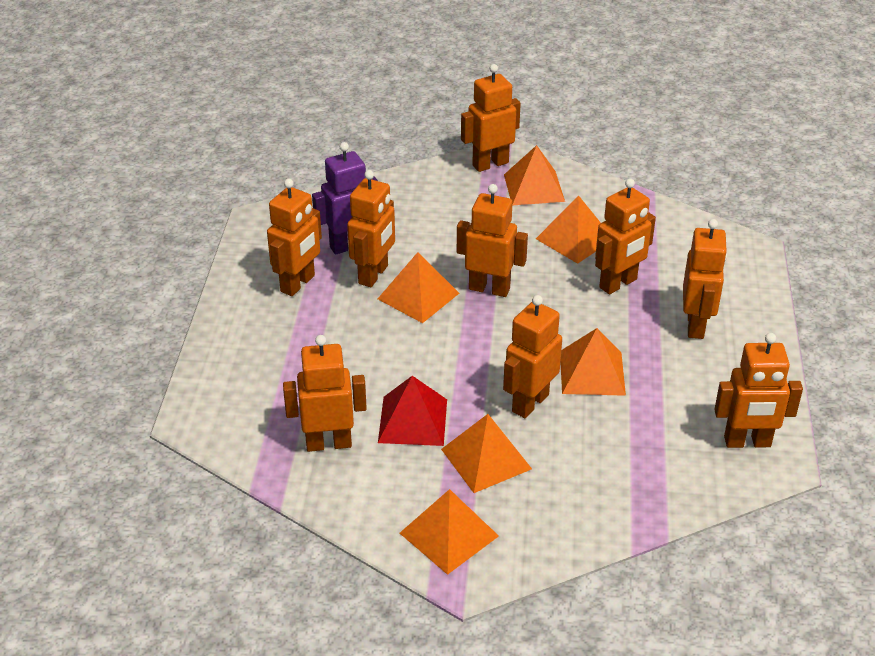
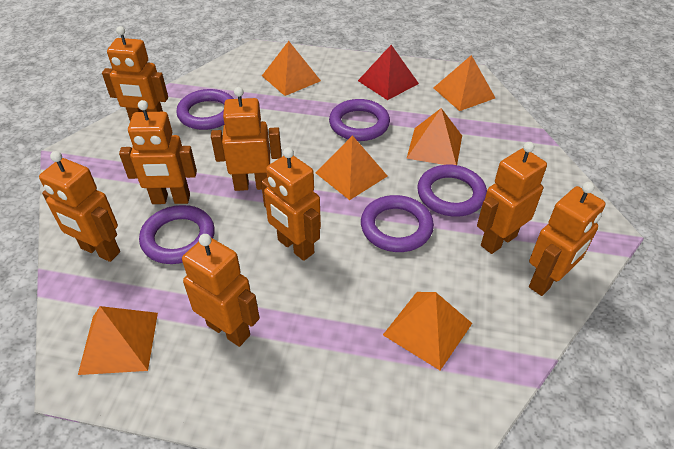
orange robot: [267,179,322,296] [283,335,367,452] [347,170,395,287] [457,184,528,297] [461,64,521,172] [503,295,562,418] [595,178,656,294] [683,219,728,339] [714,333,803,448] = 9 -> [39,151,120,262] [102,26,168,121] [119,100,197,204] [182,234,260,347] [211,87,281,191] [261,147,321,261] [477,142,547,254] [529,182,606,296] = 8
purple ring: none = 0 -> [139,205,215,264] [176,89,234,130] [329,99,390,141] [361,195,434,252] [417,165,487,217] = 5
purple robot: [312,142,378,255] = 1 -> none = 0

